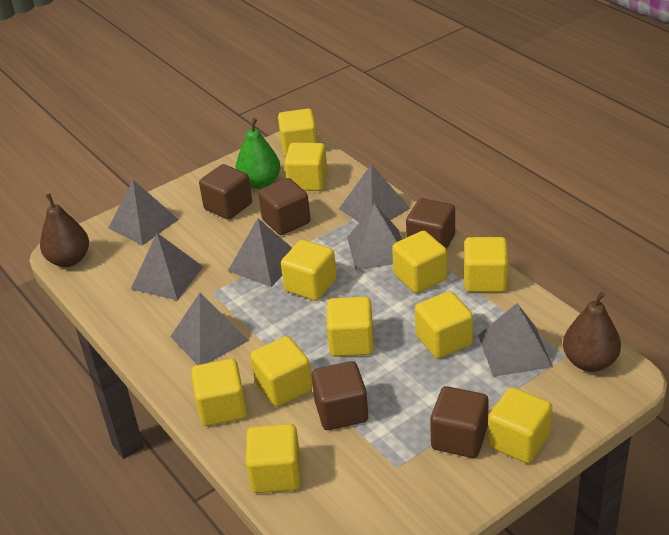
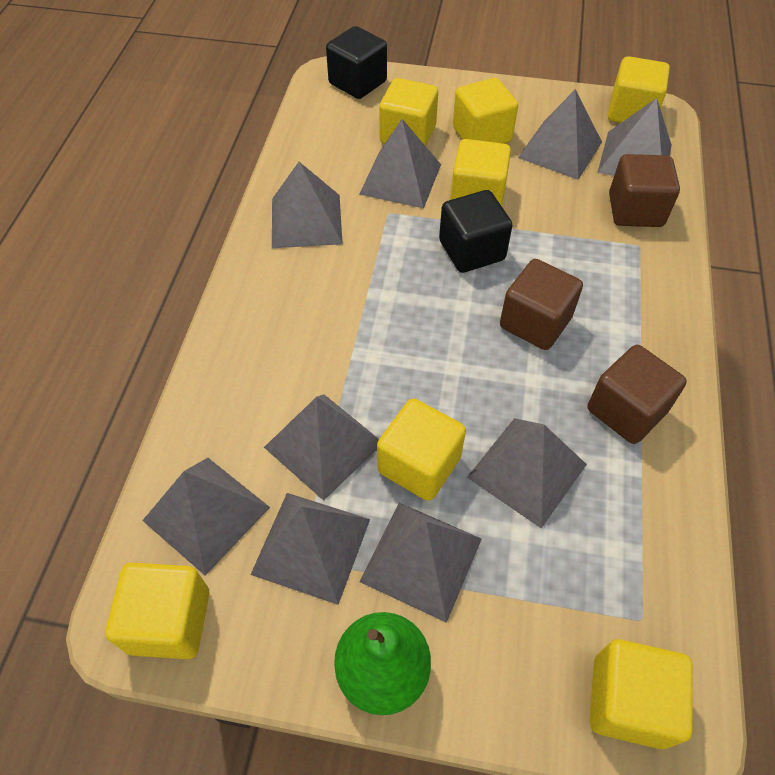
black cube: none = 0 -> [326,26,387,99] [439,190,512,273] = 2
brown cube: [199,164,252,220] [258,178,310,235] [311,361,368,430] [406,198,455,249] [430,386,489,458] = 5 -> [500,259,583,350] [588,345,687,444] [609,154,680,227] = 3
brown pear: [40,193,89,267] [563,292,621,372] = 2 -> none = 0
grey pyramid: [108,180,179,246] [131,233,203,300] [170,293,249,365] [228,218,292,287] [339,164,410,222] [347,204,402,270] [478,303,553,377] = 7 -> [142,458,270,576] [250,493,370,605] [264,395,379,501] [272,162,343,248] [359,119,441,209] [359,503,482,623] [467,418,587,528] [518,89,602,180] [597,98,672,176] = 9
yellow cube: [191,359,247,426] [246,424,301,493] [250,336,312,407] [278,109,318,157] [281,240,337,301] [284,143,328,191] [327,296,374,357] [392,231,447,293] [415,291,473,359] [464,237,508,292] [488,387,552,463] = 11 -> [105,563,210,659] [377,398,466,501] [379,78,438,146] [450,139,511,206] [453,78,518,144] [590,639,693,749] [608,56,670,123] = 7

